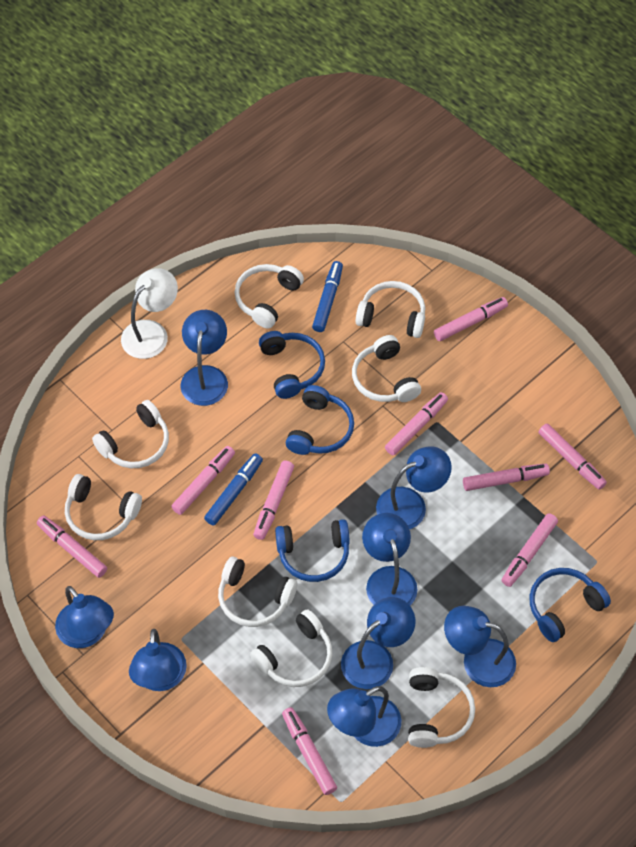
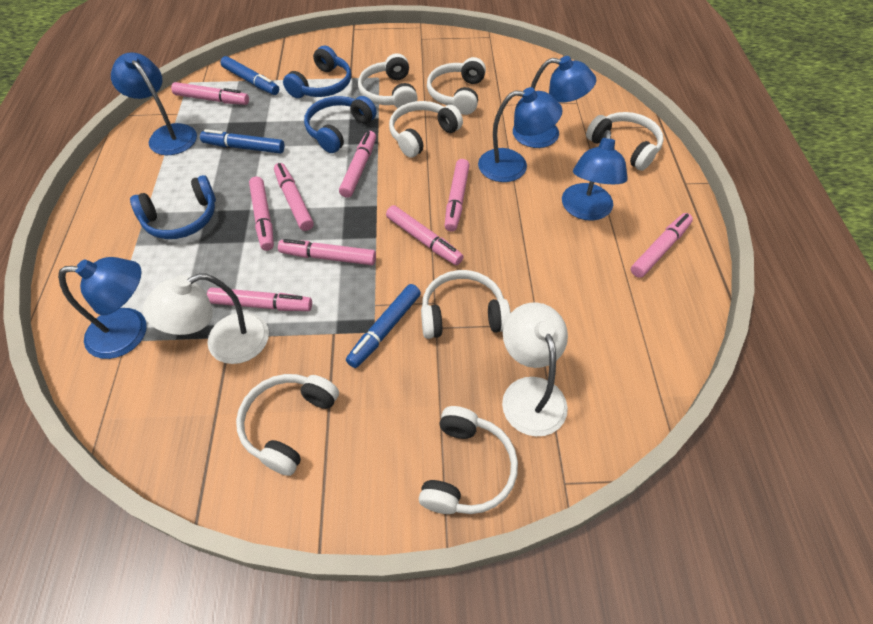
blue headphones: [259,331,325,399] [275,519,350,582] [286,385,354,455] [530,568,611,642] = 4 -> [130,175,216,239] [283,46,351,98] [304,96,377,153] = 3
blue lamp: [55,586,114,648] [129,629,187,691] [181,310,228,406] [327,686,401,747] [341,597,415,689] [362,513,417,606] [376,446,452,529] [444,606,516,687] = 8 -> [58,257,147,359] [111,52,197,155] [478,87,562,182] [513,56,596,148] [562,130,628,221] = 5
blue marker: [204,453,263,526] [312,261,343,332] = 2 -> [200,129,284,154] [220,56,279,95] [346,284,421,368] = 3
white headphones: [65,474,142,540] [92,400,169,468] [218,556,297,627] [235,264,304,329] [250,609,332,687] [352,335,421,402] [356,281,425,338] [408,667,475,748] = 8 -> [236,374,339,476] [358,53,418,108] [389,101,463,158] [419,406,518,514] [421,270,511,339] [427,57,486,115] [586,112,663,171] = 7
white lamp: [121,268,178,359] = 1 -> [143,274,269,364] [502,302,568,436] = 2

